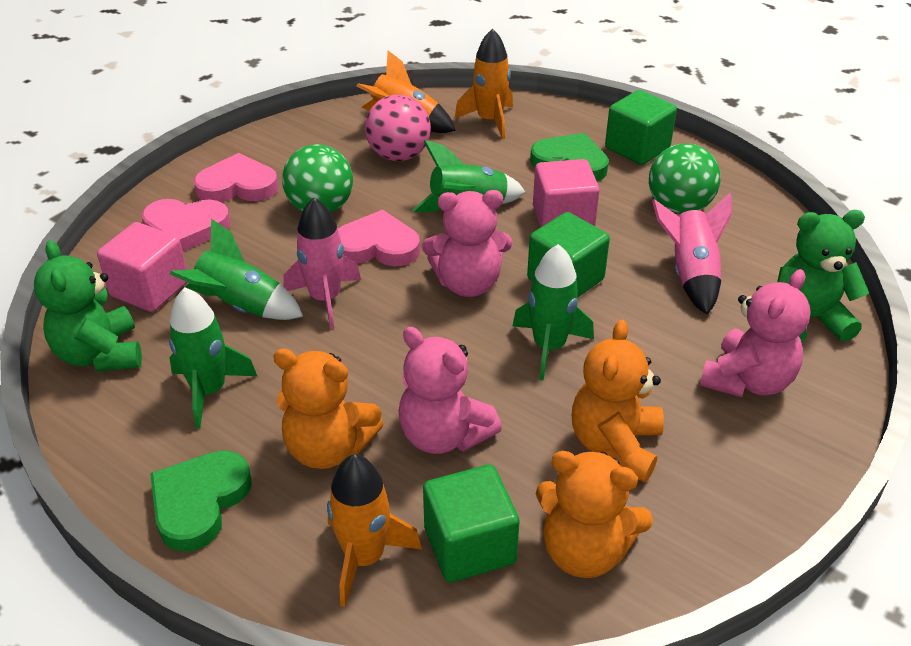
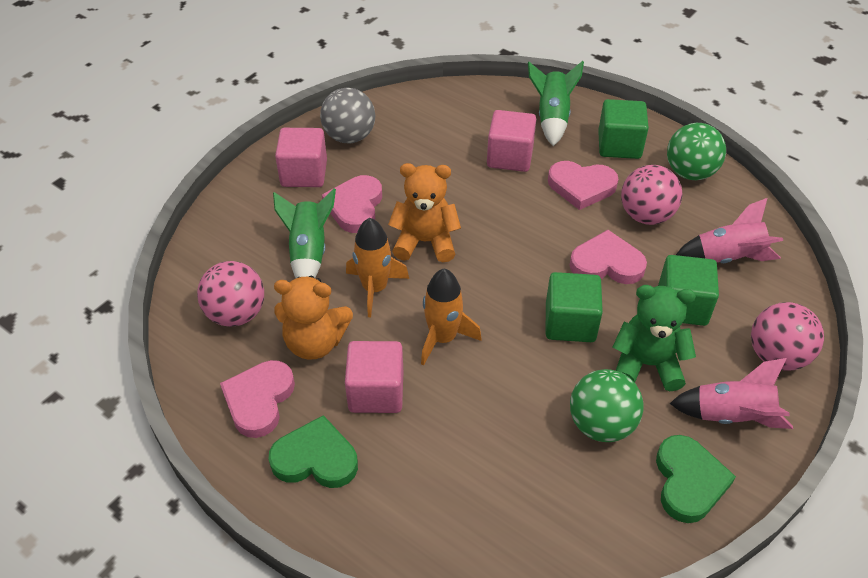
green rocket: [169,287,257,429] [170,219,303,320] [412,140,525,212] [512,244,594,380] = 4 -> [273,188,336,278] [528,61,584,146] = 2
green teddy bear: [34,240,142,372] [777,210,869,343] = 2 -> [613,285,696,391] = 1
grey ball: none = 0 -> [320,88,375,143] = 1
orange rocket: [327,454,422,607] [357,51,456,133] [454,28,513,139] = 3 -> [346,218,409,317] [421,269,482,365] = 2
orange teddy bear: [273,348,384,469] [536,451,653,578] [572,319,664,483] = 3 -> [274,276,353,360] [388,163,461,262] = 2
pink ball: [365,95,431,161] = 1 -> [197,261,264,327] [621,165,683,225] [751,302,824,370] = 3
pink cube: [97,222,187,312] [533,159,600,228] = 2 -> [275,128,327,187] [345,341,403,413] [487,110,536,172] = 3
pink heart: [142,199,230,251] [194,153,279,202] [338,210,420,266] = 3 -> [220,360,295,438] [322,175,382,233] [548,161,619,210] [570,230,647,284] = 4
pink teddy bear: [399,327,502,454] [422,190,512,297] [700,269,810,397] = 3 -> none = 0

